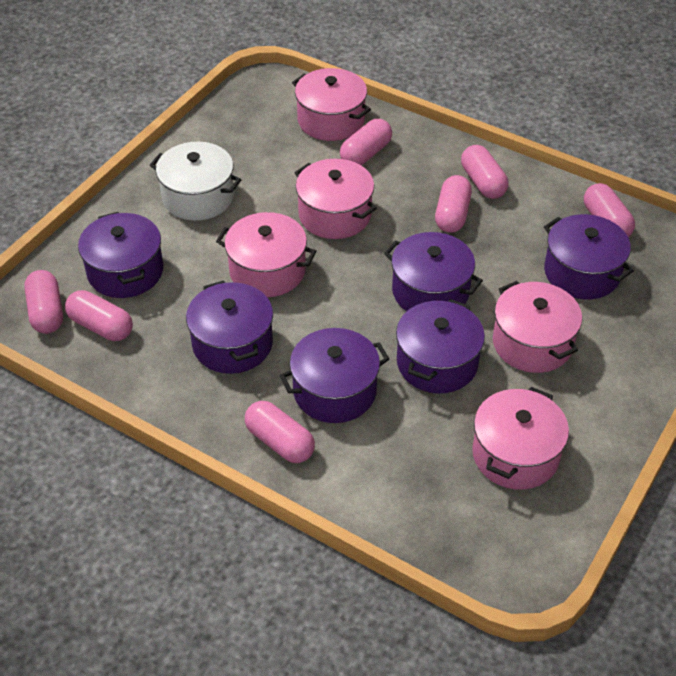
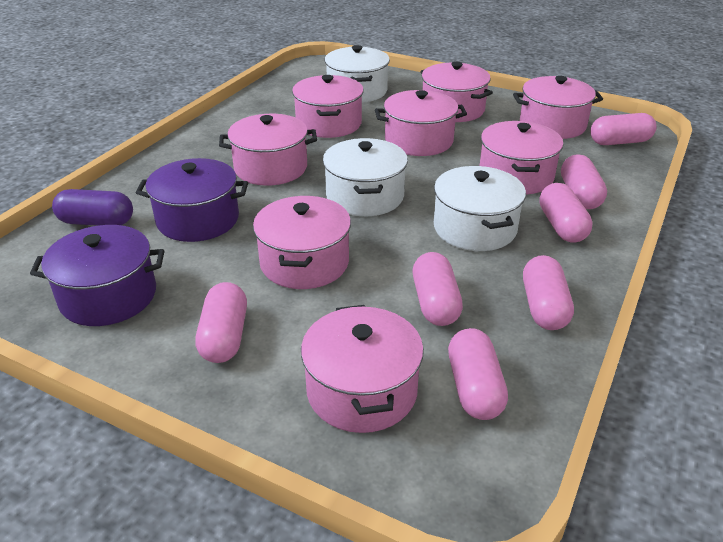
pink pot: [216,212,316,297] [292,68,371,141] [295,159,377,239] [472,387,569,490] [493,281,582,373] = 5 -> [219,114,317,186] [253,196,351,289] [292,75,364,138] [301,305,424,433] [375,90,467,156] [420,62,493,122] [480,121,563,194] [513,76,603,139] = 8
purple capsule: none = 0 -> [52,189,133,226] = 1
purple pot: [78,212,163,298] [186,280,273,374] [280,328,389,423] [384,232,483,311] [396,299,485,393] [544,214,634,299] = 6 -> [30,225,164,326] [136,158,248,242] = 2
white pot: [150,142,242,221] = 1 -> [323,138,408,216] [325,45,390,103] [434,166,526,251] = 3

